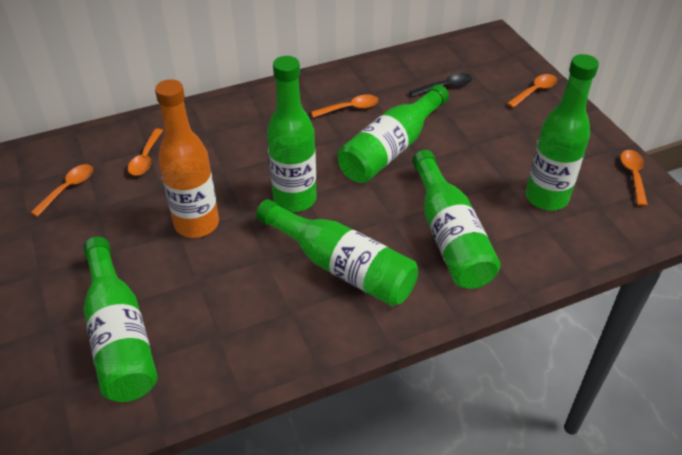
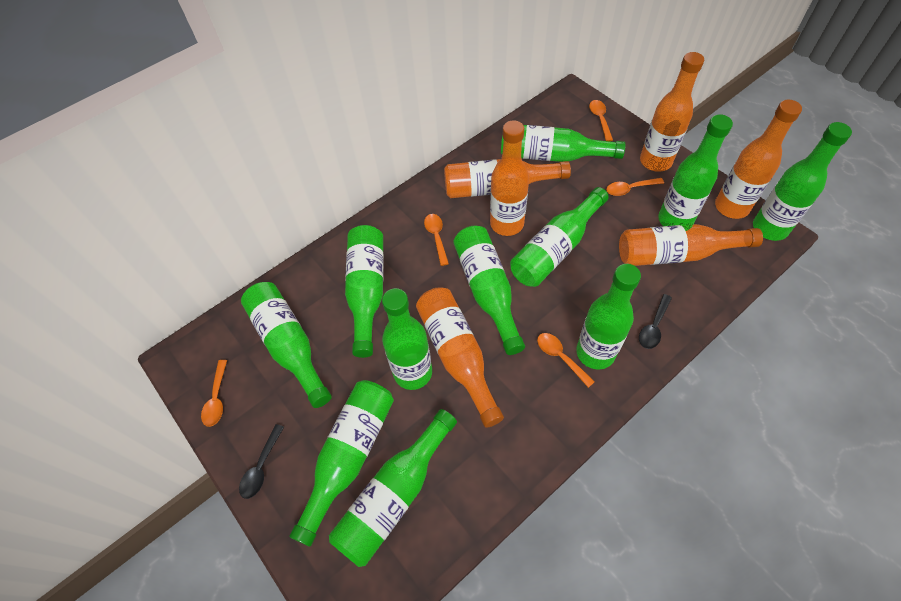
black spoon: [409,73,472,97] = 1 -> [239,424,284,499] [639,294,672,349] = 2
green bottle: [83,237,158,402] [256,199,418,306] [267,56,317,212] [337,84,449,183] [412,150,501,289] [525,54,599,210] = 6 -> [241,282,332,408] [289,380,394,547] [329,409,457,567] [345,225,384,358] [382,288,432,390] [453,226,525,355] [501,125,625,162] [510,187,609,287] [576,264,641,370] [658,114,733,226] [753,122,852,241] = 11
orange bottle: [155,79,219,238] = 1 -> [416,287,504,428] [444,159,571,198] [490,120,529,236] [619,224,763,266] [640,52,704,172] [715,100,802,219] = 6

